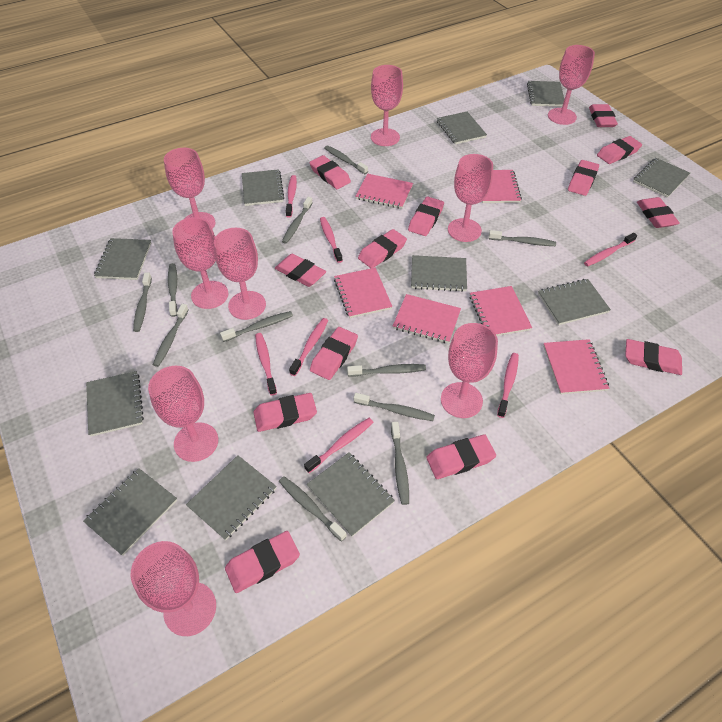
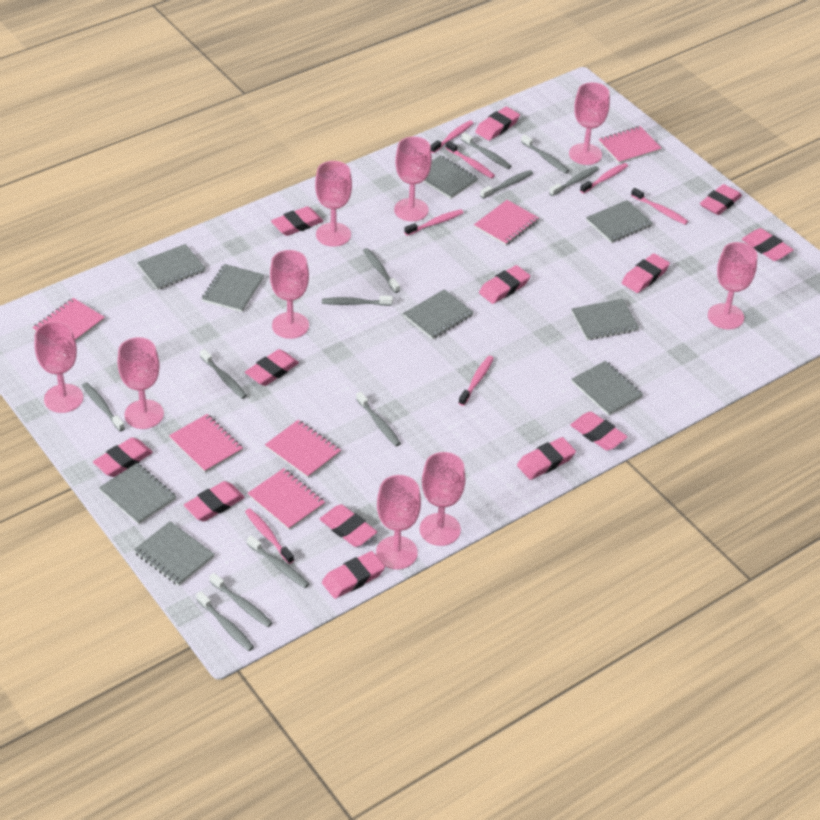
grey notebook: [83,468,177,556] [86,371,144,437] [94,238,151,280] [186,455,277,540] [242,169,284,206] [307,452,395,537] [411,255,467,292] [437,112,487,144] [527,81,564,107] [538,279,611,325] [633,158,690,198] = 11 -> [99,463,176,525] [134,521,215,586] [137,244,206,290] [202,264,264,312] [403,289,474,339] [423,155,478,199] [571,299,639,340] [571,361,643,416] [586,200,653,243] = 9
grey toothbrush: [133,272,152,332] [153,304,189,367] [168,263,177,317] [220,311,293,342] [279,476,347,542] [282,197,312,244] [324,145,368,174] [347,364,426,376] [354,393,435,421] [391,422,409,505] [489,230,556,246] = 11 -> [82,383,125,431] [197,591,254,651] [200,349,247,399] [209,573,272,627] [247,536,309,588] [322,296,393,306] [356,392,401,446] [363,248,400,293] [461,132,512,169] [480,170,533,199] [521,135,569,173] [549,166,599,196] = 12

